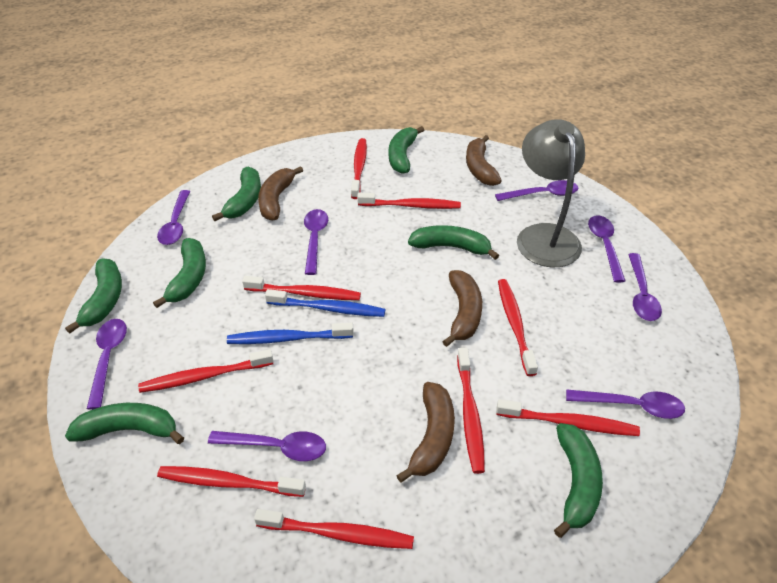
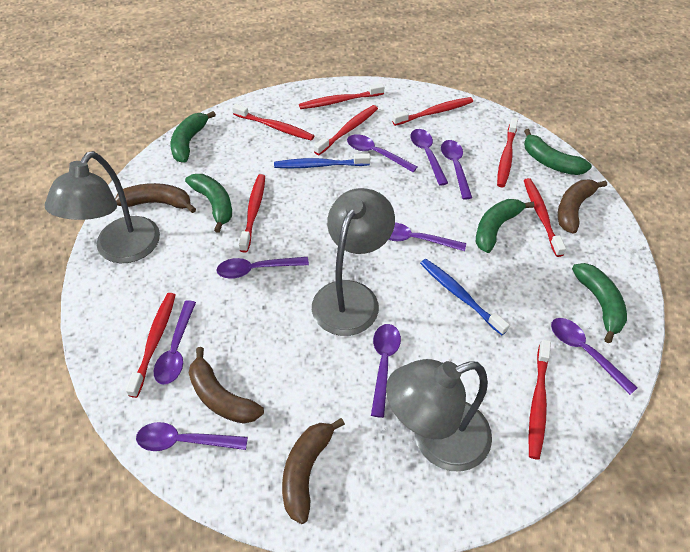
green banana: [65,258,122,334] [65,403,184,444] [153,238,206,308] [212,167,261,221] [389,126,424,174] [408,225,499,260] [554,423,603,538] = 7 -> [171,111,216,163] [185,174,232,233] [476,199,535,253] [524,129,592,175] [572,263,627,343] = 5
grey lamp: [517,119,585,267] = 1 -> [44,151,160,263] [312,188,395,336] [386,359,492,472] = 3
purple spoon: [87,319,127,410] [157,190,190,245] [208,431,326,461] [304,209,328,275] [495,180,578,201] [566,389,685,419] [588,215,626,283] [628,253,662,321] = 8 -> [136,422,248,451] [154,300,196,385] [216,257,309,279] [347,134,418,172] [371,324,401,418] [388,223,466,251] [410,129,448,186] [441,140,472,200] [551,318,638,395] = 9

